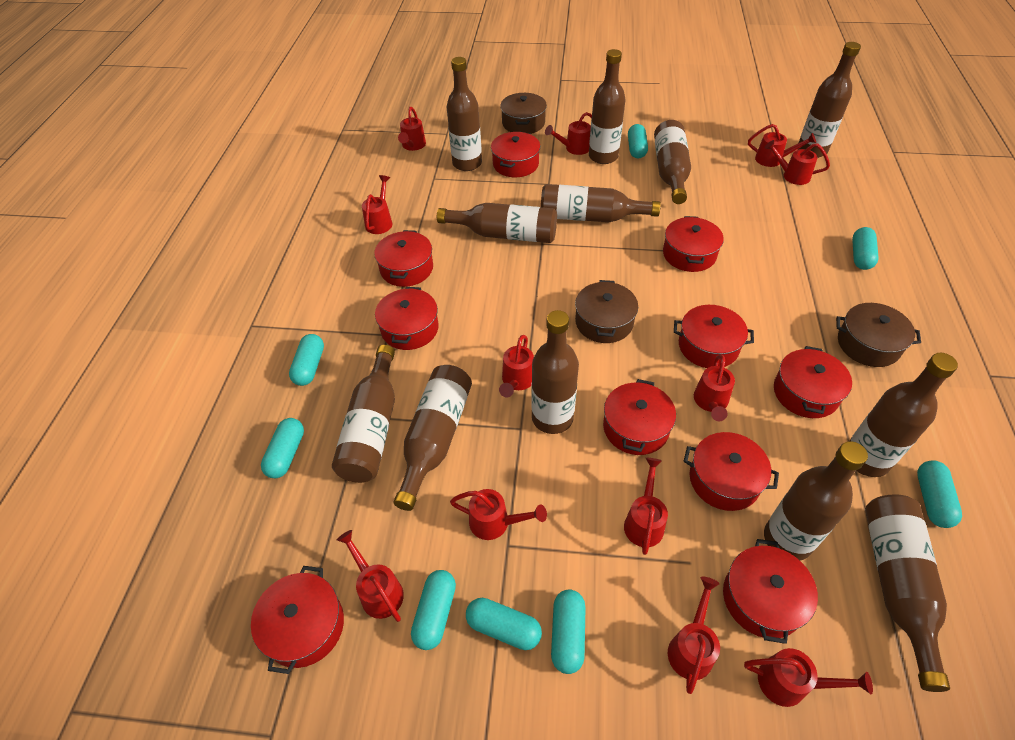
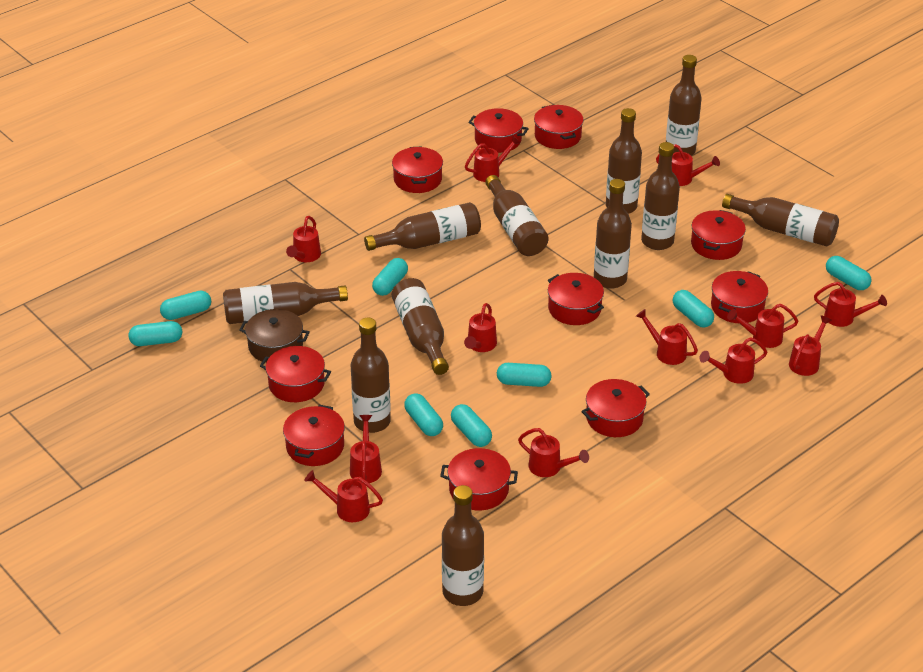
brown bottle: [332,345,395,483] [393,365,472,511] [437,203,557,243] [447,57,482,171] [531,310,579,434] [541,184,661,222] [589,49,626,164] [654,120,691,204] [764,441,868,561] [798,42,861,158] [850,353,958,477] [865,494,950,692] = 12 -> [223,282,348,324] [351,318,391,433] [364,202,481,251] [392,278,449,375] [442,485,484,606] [485,175,549,256] [594,179,632,289] [606,108,642,214] [641,142,680,250] [666,55,702,156] [722,194,839,246] = 11
brown pot: [500,93,547,134] [575,280,638,343] [836,303,921,367] = 3 -> [239,309,310,363] = 1

